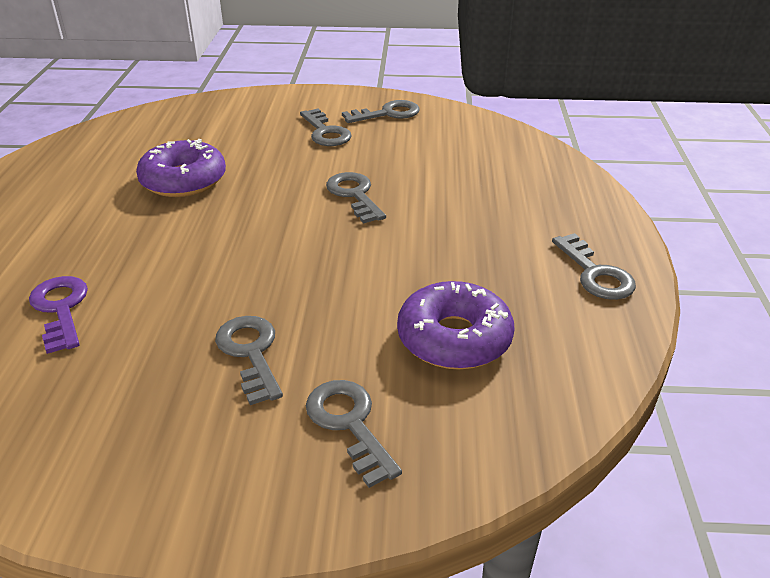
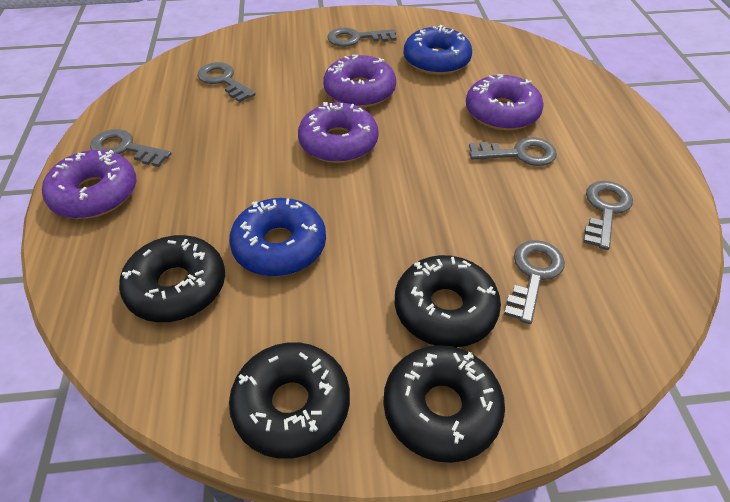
black donut: none = 0 -> [119,235,225,322] [229,342,350,459] [383,345,505,463] [395,255,501,348] = 4
blue donut: none = 0 -> [229,198,326,277] [404,25,472,75] = 2
purple donut: [136,139,226,197] [397,281,515,370] = 2 -> [42,150,136,219] [298,102,379,163] [323,55,396,108] [466,74,544,131] = 4
purple key: [29,276,88,354] = 1 -> none = 0

